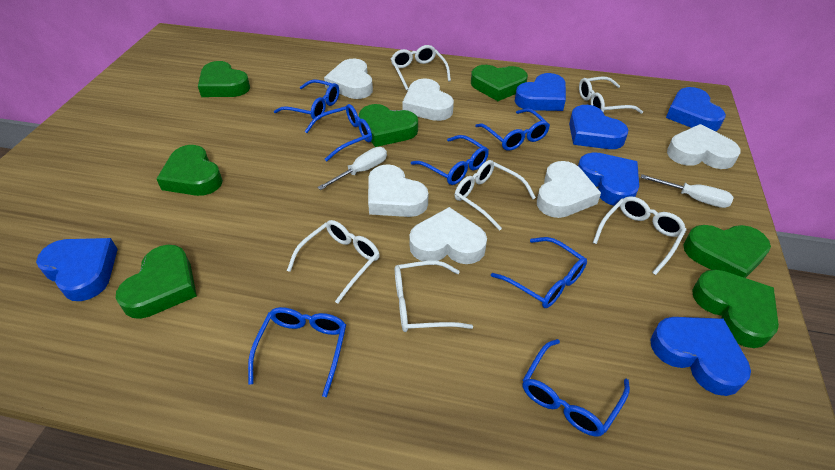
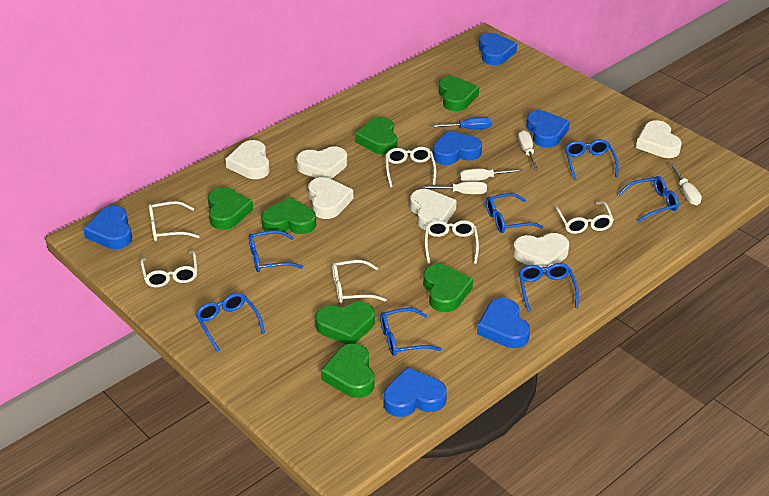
blue screwdriver: none = 0 -> [431,117,492,129] = 1
white screwdriver: [317,147,387,190] [641,174,734,208] = 2 -> [422,181,487,194] [459,168,523,182] [518,130,539,170] [669,164,702,205] = 4

